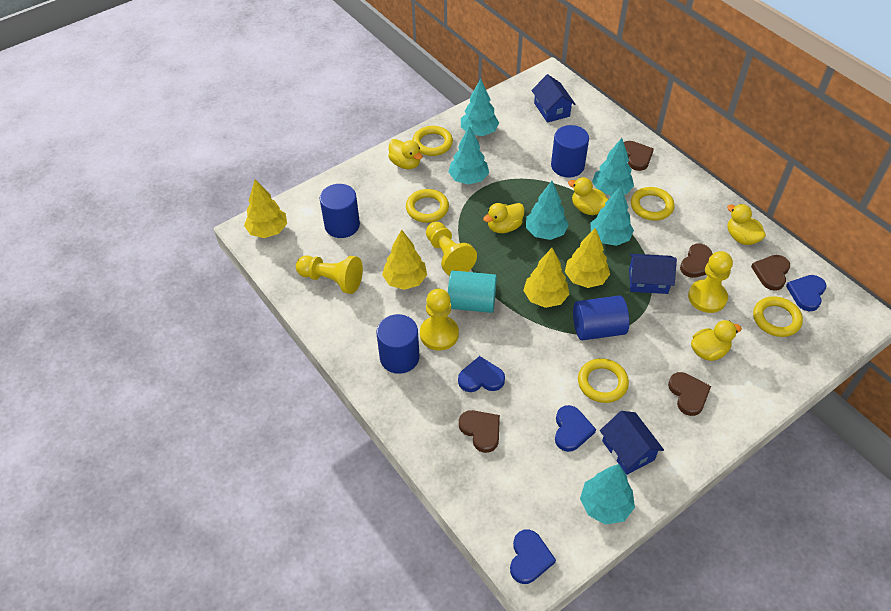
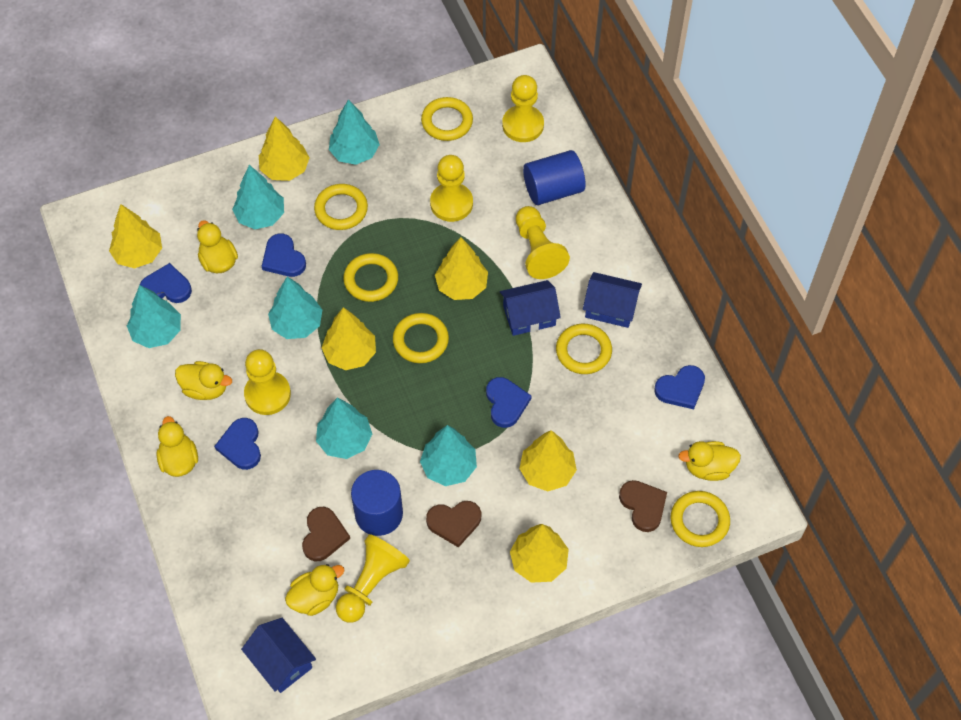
blue cylinder: [320,184,360,238] [377,314,419,374] [551,125,589,177] [573,296,629,340] = 4 -> [351,470,403,536] [523,150,586,205] = 2
blue heart: [458,356,505,392] [510,530,556,584] [555,405,596,452] [786,275,826,311] = 4 -> [140,263,192,303] [214,418,261,470] [262,234,306,277] [486,377,531,428] [654,365,705,409] = 5
brown heart: [459,410,500,453] [624,141,654,171] [668,372,711,416] [680,244,713,278] [751,255,790,291] = 5 -> [302,507,350,562] [426,501,481,548] [619,480,667,532] = 3
turquoise cylinder: [448,270,497,313] = 1 -> none = 0
yellow pawn: [296,255,363,294] [420,289,459,351] [426,222,477,276] [688,251,733,313] = 4 -> [244,349,291,415] [336,534,410,623] [430,155,473,222] [502,75,544,142] [516,206,570,279] = 5
yellow ring: [406,189,449,223] [412,126,453,156] [578,358,629,403] [631,187,675,221] [753,296,803,337] = 5 -> [314,184,368,230] [343,253,398,302] [393,313,449,363] [421,97,473,141] [556,324,612,374] [670,491,730,547] = 6
yellow tree: [244,179,287,238] [382,230,427,290] [523,248,569,308] [565,228,610,288] = 4 -> [109,204,162,268] [259,116,310,181] [321,307,376,370] [435,237,488,300] [510,524,569,583] [519,430,577,491] = 6

